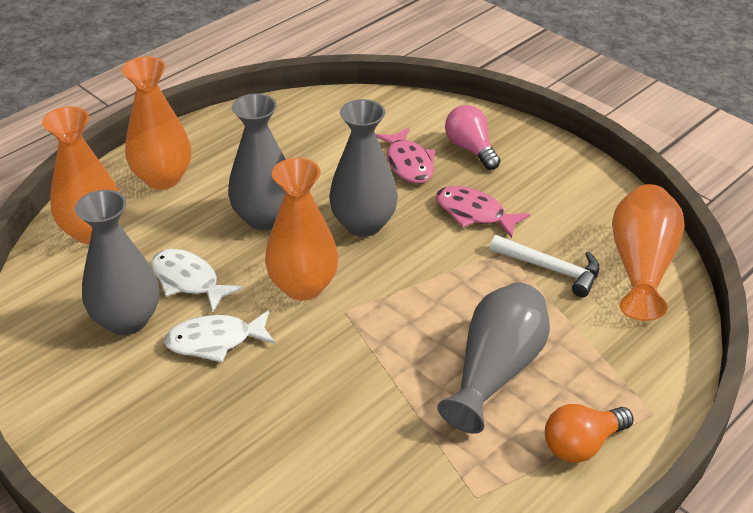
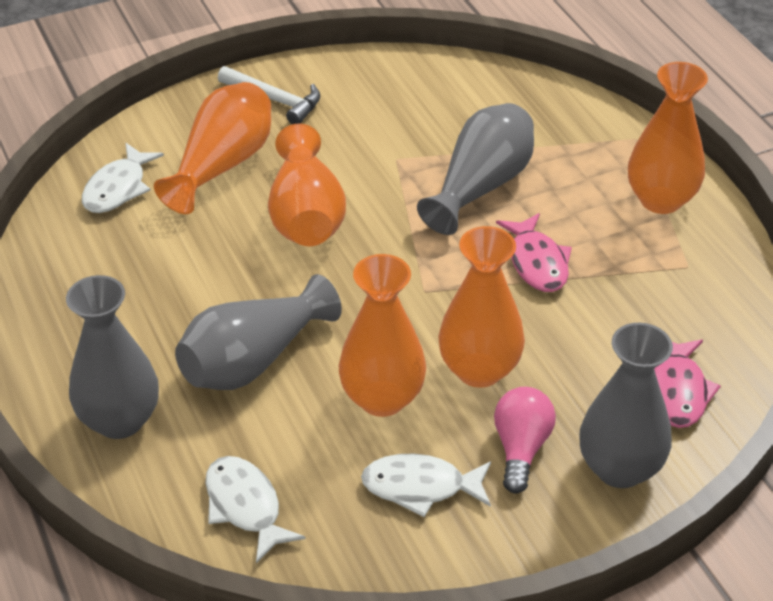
orange light bulb: [545,404,634,463] = 1 -> none = 0
orange vase: [42,106,119,244] [122,57,191,190] [265,158,338,301] [612,184,685,321] = 4 -> [154,82,271,214] [268,123,346,246] [339,254,426,417] [438,226,525,388] [628,62,708,214] = 5
white fish: [151,249,243,313] [164,310,275,362] = 2 -> [82,143,164,213] [206,456,306,564] [361,454,491,517] = 3

